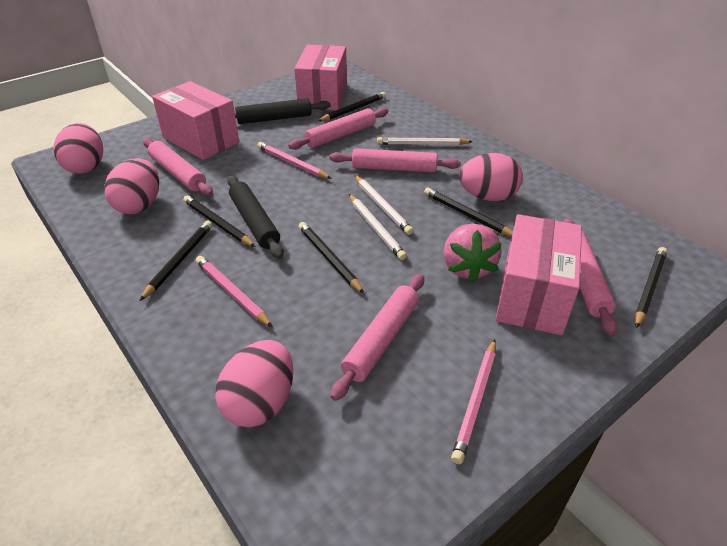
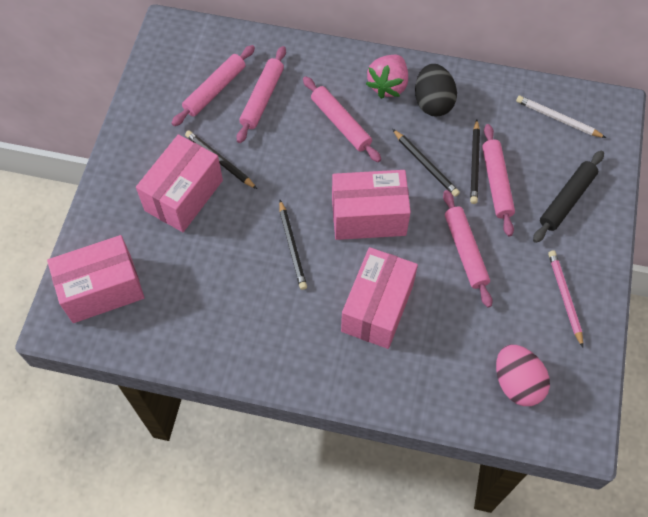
black egg: none = 0 -> [415,64,457,116] = 1
black pencil: [140,221,213,301] [183,195,256,247] [298,222,364,294] [318,92,386,121] [424,187,513,237] [635,247,668,328] = 6 -> [185,131,257,189] [279,200,307,290] [393,129,460,197] [470,120,480,204] = 4
black rolling pin: [227,175,284,259] [235,98,331,124] = 2 -> [533,151,604,243] = 1
pink box: [152,81,239,160] [295,45,347,110] [496,214,582,335] = 3 -> [47,235,145,323] [136,134,223,232] [332,170,411,240] [341,247,418,349] = 4
pink egg: [53,123,103,174] [104,158,159,214] [215,340,293,427] [459,153,523,201] = 4 -> [496,345,550,406] = 1
pink pencil: [196,256,273,327] [257,142,332,179] [451,339,496,464] = 3 -> [548,250,583,347] = 1
white pencil: [349,194,407,260] [354,175,414,235] [377,137,473,145] = 3 -> [516,96,606,138] = 1

